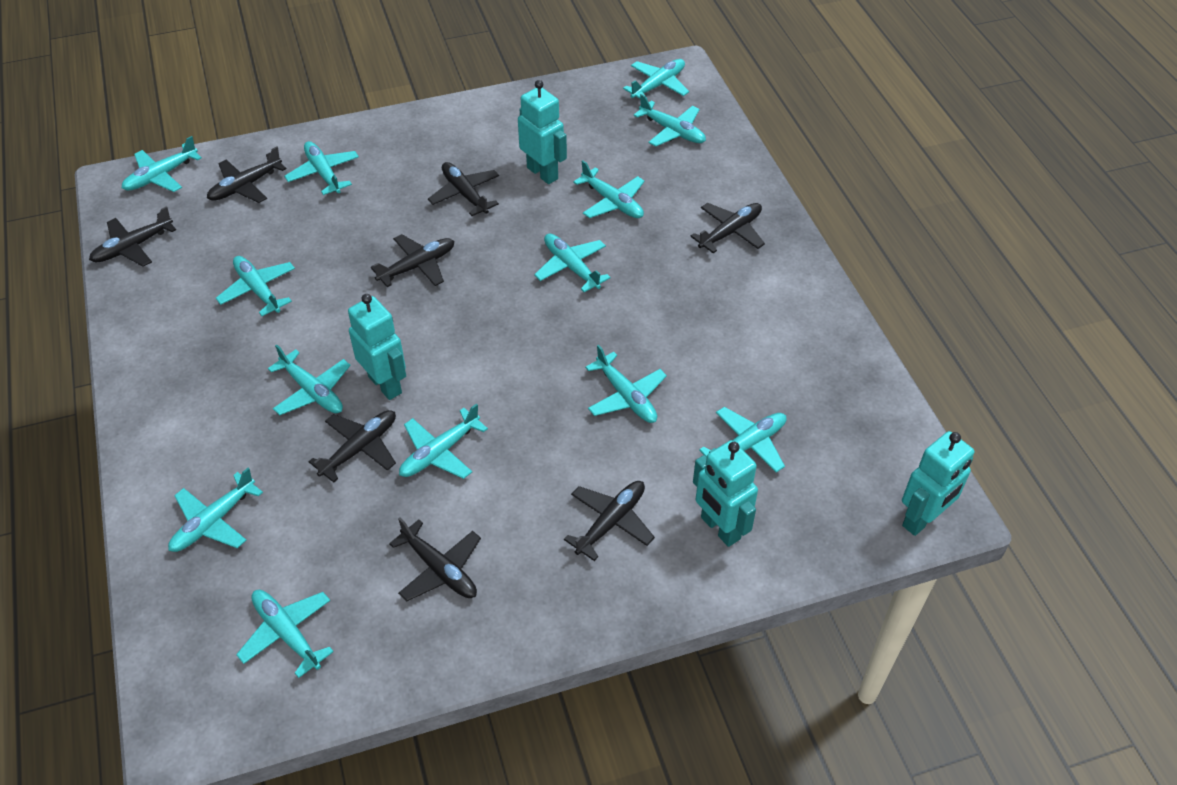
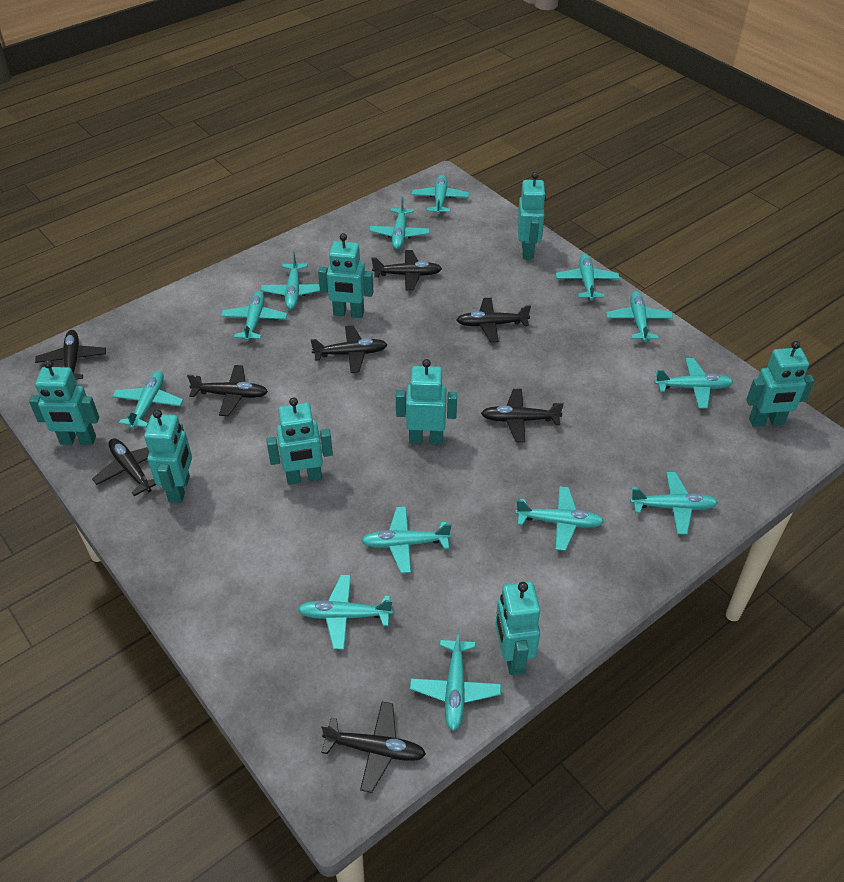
turquoise robot: [348,294,406,400] [518,80,567,184] [693,440,758,547] [902,431,974,536] = 4 -> [29,360,99,445] [144,409,192,503] [266,397,333,485] [318,233,373,318] [396,359,457,444] [495,581,540,675] [517,172,546,259] [746,341,814,427] = 8

